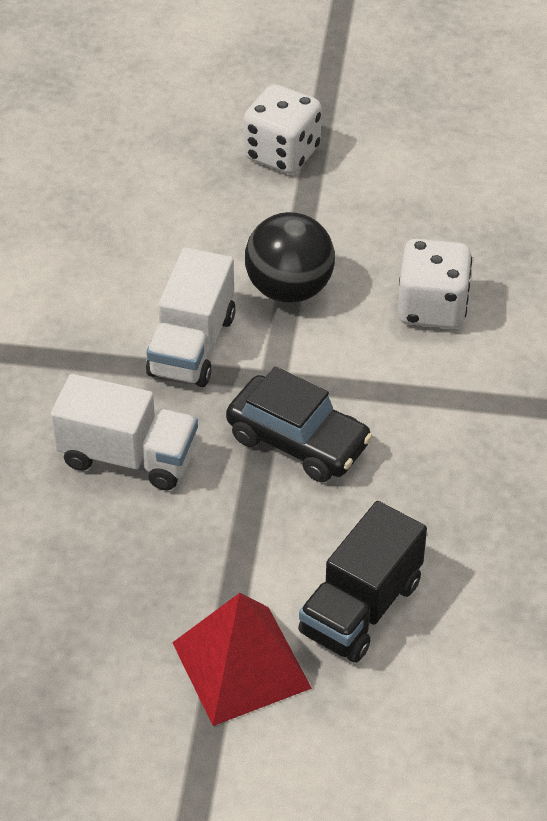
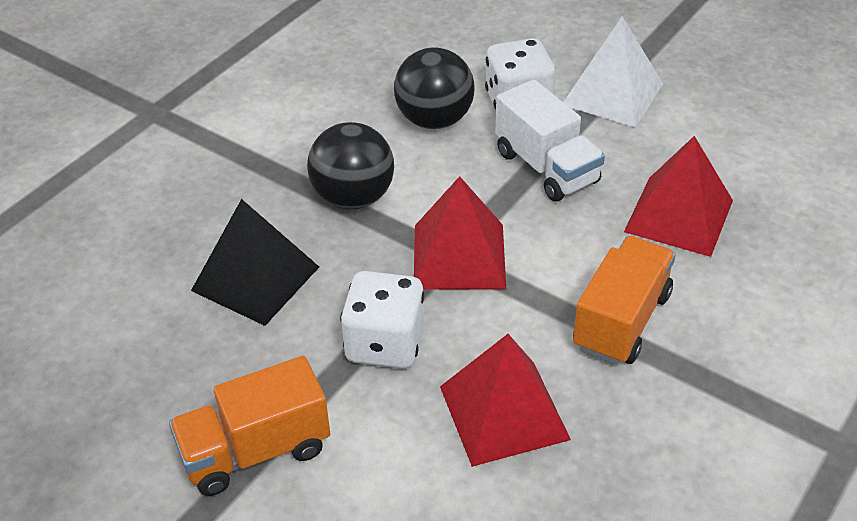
black ball: [245,212,335,303] = 1 -> [307,122,394,210] [394,47,475,129] = 2
black car: [226,367,373,482] = 1 -> none = 0
black pyramid: none = 0 -> [191,199,319,326] = 1
black truck: [298,501,427,663] = 1 -> none = 0
orange truck: none = 0 -> [169,356,330,496] [573,236,676,365] = 2
red pyramid: [172,593,312,726] = 1 -> [414,176,506,290] [440,334,571,467] [624,136,733,257] = 3
white pyramid: none = 0 -> [563,16,663,127] = 1
white truck: [51,374,198,490] [146,248,236,387] = 2 -> [495,79,605,202] = 1

